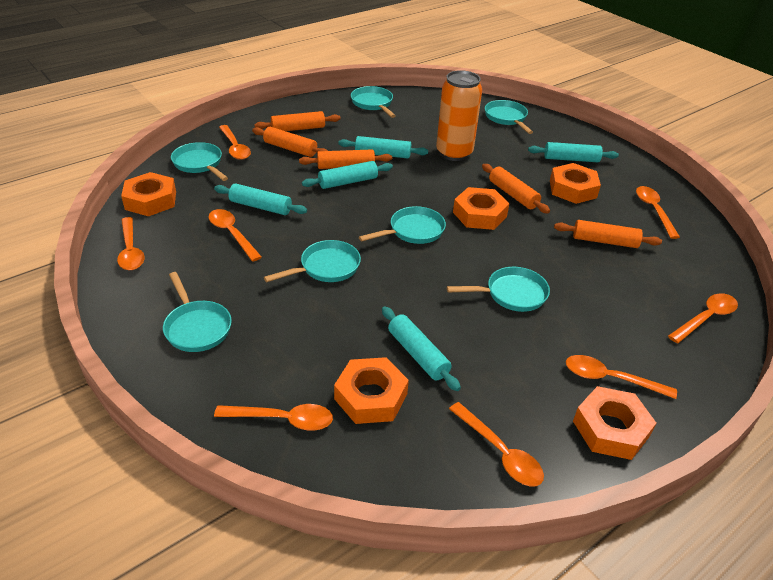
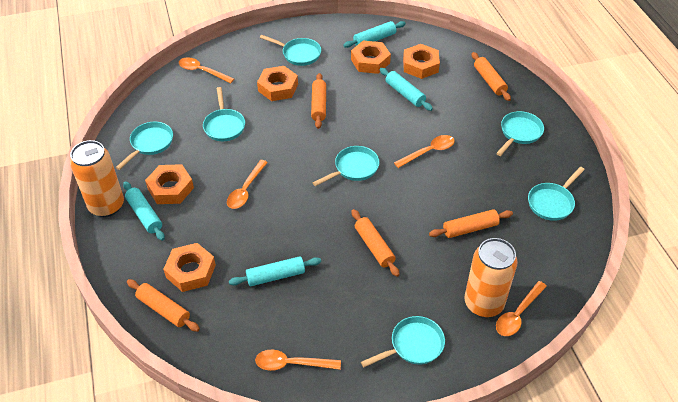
orange can: [436,70,482,161] = 1 -> [70,140,124,217] [464,238,517,317] = 2
orange spoon: [117,217,145,270] [208,209,262,261] [214,404,333,431] [219,125,251,160] [449,402,544,486] [566,355,677,399] [636,186,680,239] [668,293,738,343] = 8 -> [179,57,234,83] [227,160,268,209] [255,350,341,371] [394,135,455,168] [496,281,547,336] = 5
turquoise rolling pin: [214,183,307,215] [302,161,393,189] [338,136,428,159] [382,307,461,391] [528,142,619,162] = 5 -> [123,181,165,241] [229,256,321,286] [343,21,406,48] [380,68,433,111] = 4

